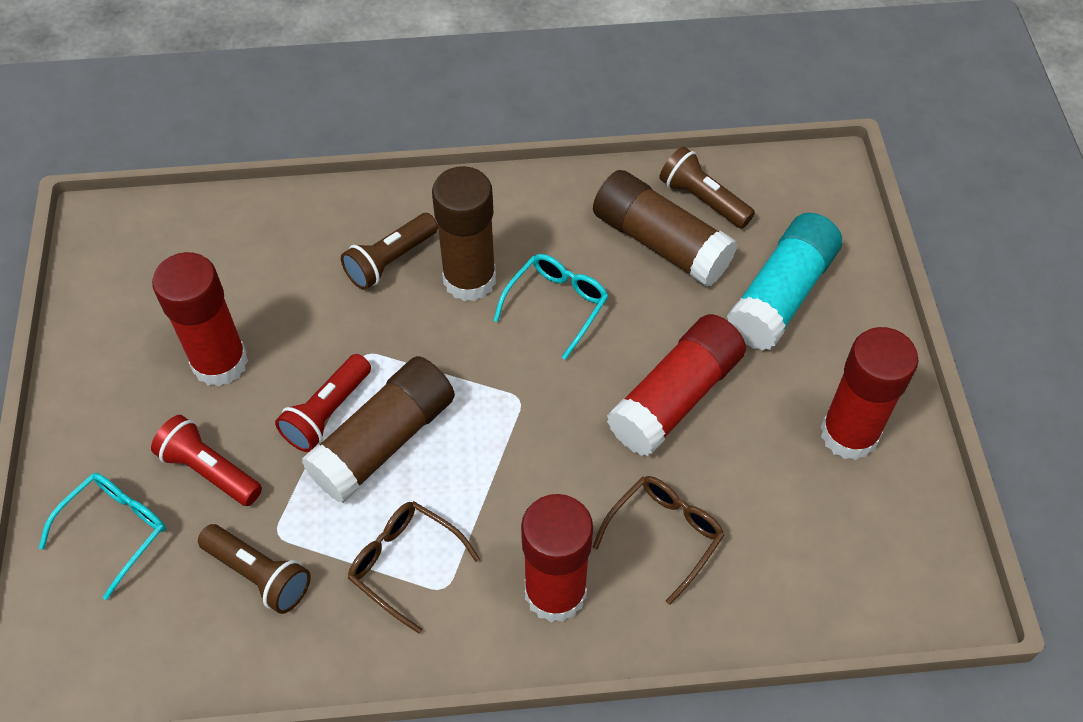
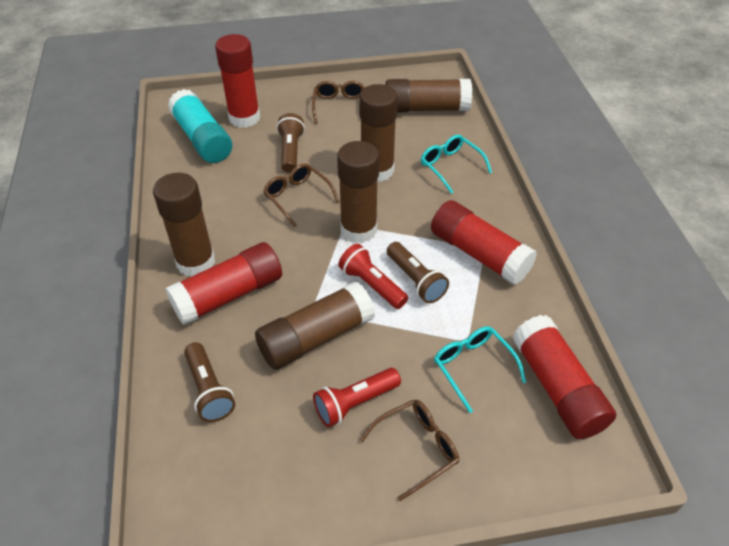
brown glasses: [348,501,480,634] [593,476,724,605] = 2 -> [263,164,340,227] [312,81,365,124] [360,400,459,501] = 3
brown glue stick: [301,356,455,503] [432,166,496,301] [593,170,738,287] = 3 -> [153,173,215,276] [255,281,375,370] [337,141,379,243] [359,84,398,182] [385,79,472,112] = 5

